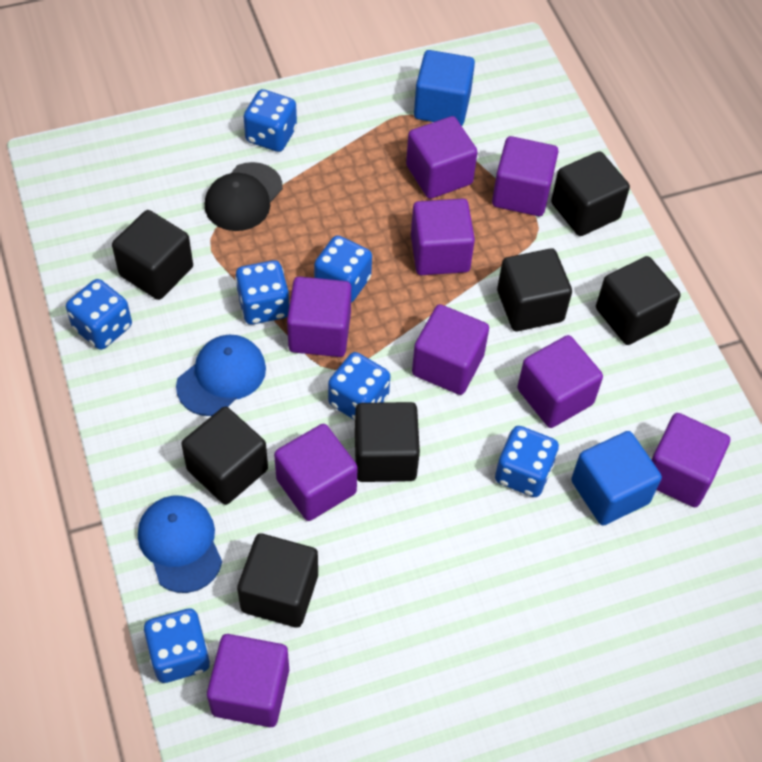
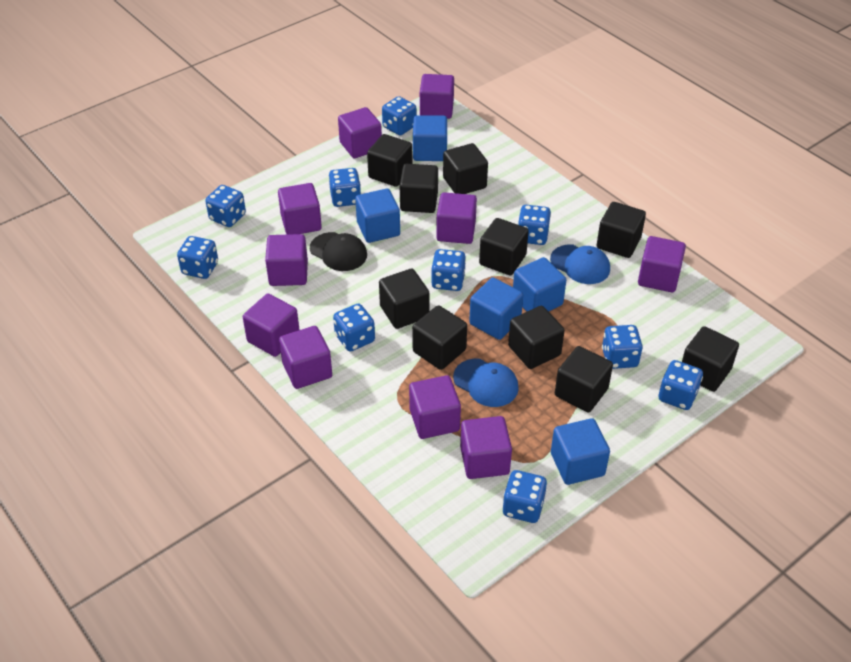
black cube: [112,210,193,300] [181,407,268,505] [237,533,318,628] [355,402,420,482] [497,248,572,331] [551,151,630,236] [596,256,680,345] = 7 -> [367,134,413,187] [379,268,430,329] [400,164,438,213] [412,305,467,370] [443,143,488,194] [479,218,529,275] [508,306,565,369] [555,346,613,412] [597,202,646,258] [682,326,739,392] = 10
blue cube: [414,50,475,126] [571,431,662,525] = 2 -> [355,189,400,243] [413,115,447,161] [469,277,523,340] [513,257,566,312] [551,418,610,485] = 5
blue dice: [66,279,132,350] [144,609,210,683] [235,260,290,325] [244,89,297,152] [314,235,372,303] [328,352,390,420] [495,426,559,497] = 7 -> [177,236,218,279] [205,185,246,227] [329,168,361,207] [333,304,375,352] [382,96,417,135] [431,249,466,291] [502,470,547,523] [518,205,551,245] [602,325,643,369] [659,360,703,410] = 10
purple cube: [207,634,289,727] [274,424,358,521] [287,276,351,357] [406,116,477,199] [411,199,475,275] [412,304,489,395] [492,136,559,216] [517,335,603,428] [651,413,730,507] = 9 -> [243,294,300,357] [265,234,308,286] [278,183,322,235] [279,326,332,389] [338,107,382,158] [409,375,461,439] [420,74,454,119] [436,192,477,244] [460,416,512,479] [638,236,686,292] = 10

